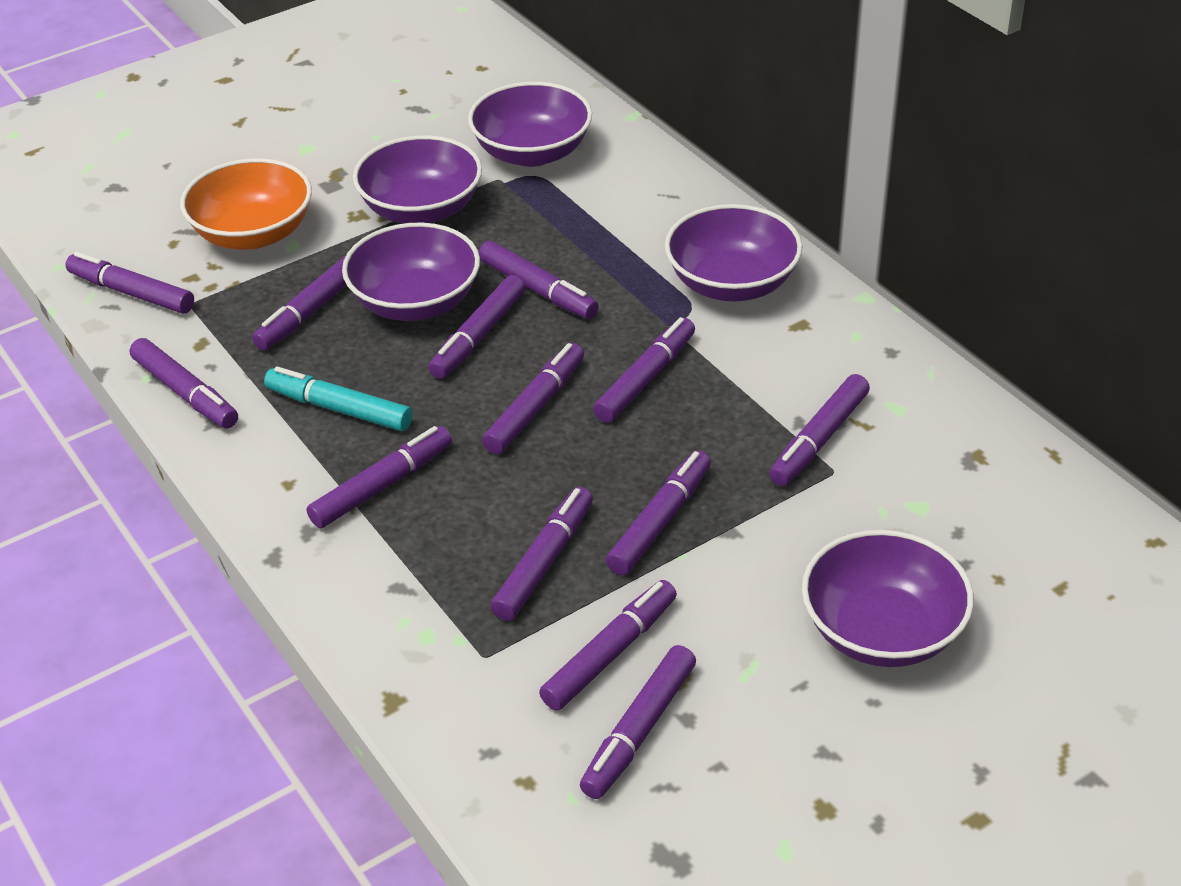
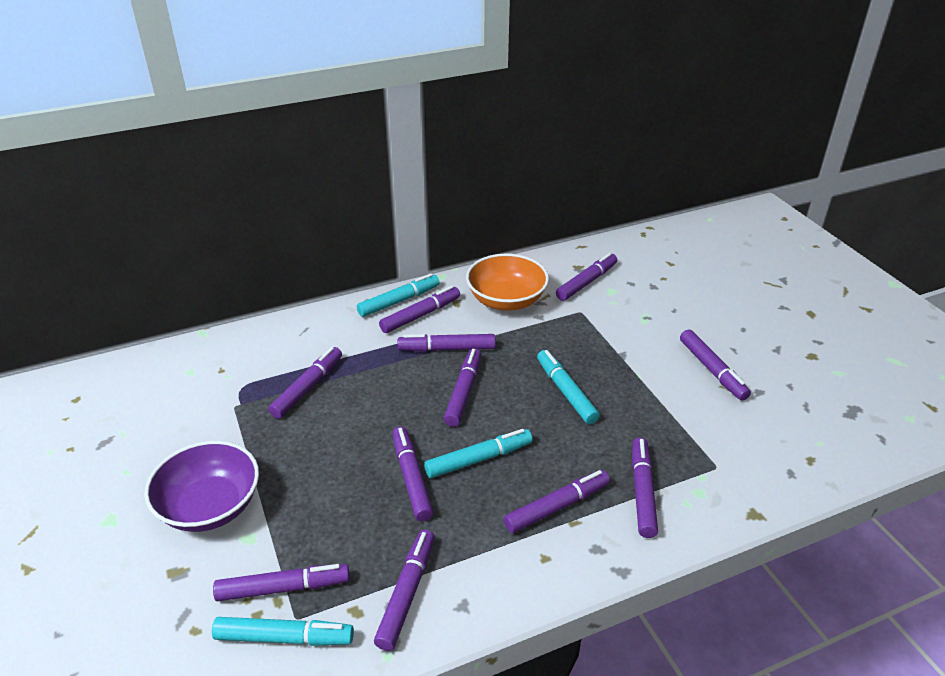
purple bowl: [342,222,480,321] [353,135,482,224] [468,82,592,167] [665,204,802,302] [802,530,974,667] = 5 -> [144,441,259,532] = 1
purple marker: [65,252,194,314] [130,338,238,428] [252,254,347,350] [307,426,452,528] [428,275,526,379] [479,241,599,319] [482,343,584,454] [490,487,593,621] [539,580,677,711] [580,645,696,799] [593,317,695,423] [606,450,711,575] [769,374,870,486] = 13 -> [213,564,350,601] [268,347,342,419] [374,530,435,651] [379,286,460,333] [392,427,434,522] [398,334,496,352] [444,348,481,427] [503,470,610,533] [556,253,617,301] [632,437,658,538] [680,329,751,401] = 11
turquoise marker: [264,366,412,431] = 1 -> [212,617,354,646] [357,274,440,317] [424,429,533,478] [537,350,600,424] = 4

